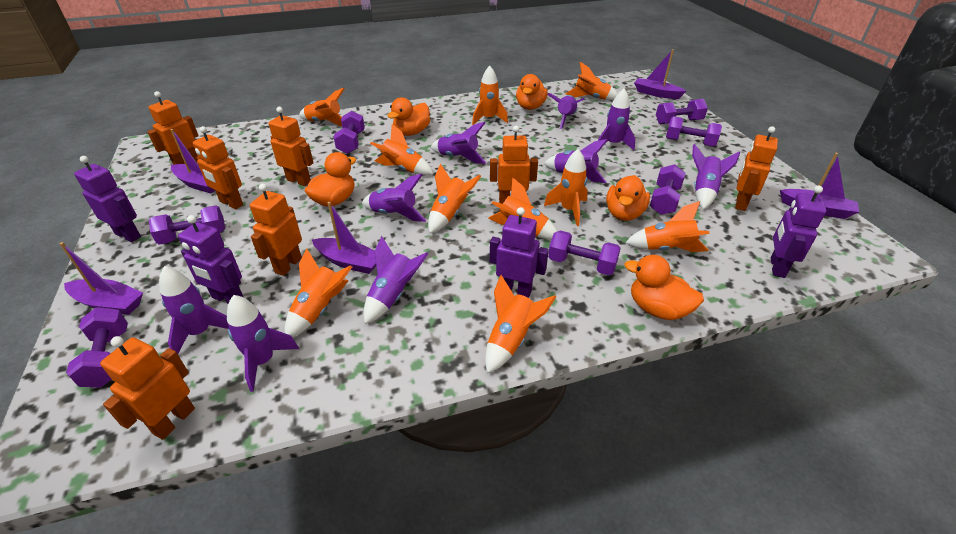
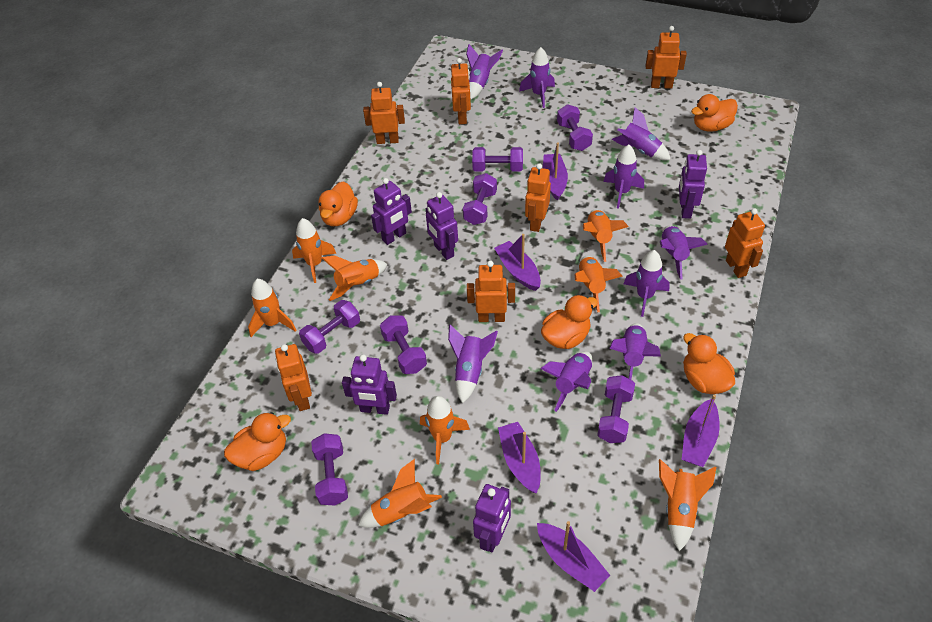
orange rocket: [285,248,352,338] [299,88,344,126] [370,124,433,175] [428,163,481,233] [472,66,508,125] [485,275,556,373] [489,177,558,240] [544,149,588,226] [566,62,618,100] [625,201,710,252] = 10 -> [248,279,296,337] [292,218,336,283] [322,256,387,301] [358,459,442,528] [420,396,470,464] [574,256,623,312] [583,209,628,262] [659,459,716,551] = 8
purple robot: [74,156,141,242] [178,215,243,304] [490,207,549,298] [771,186,826,278] = 4 -> [342,354,397,415] [371,178,412,245] [426,192,458,260] [473,484,511,552] [679,150,707,219] = 5

